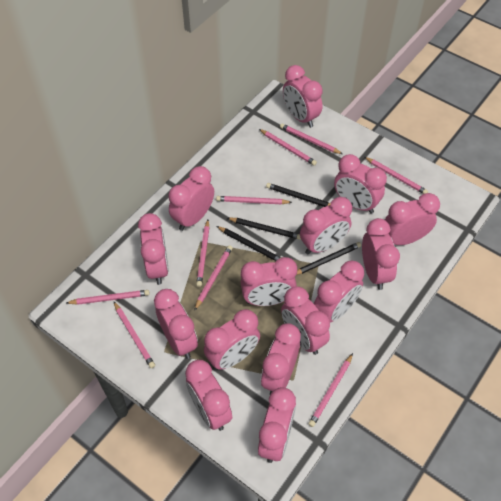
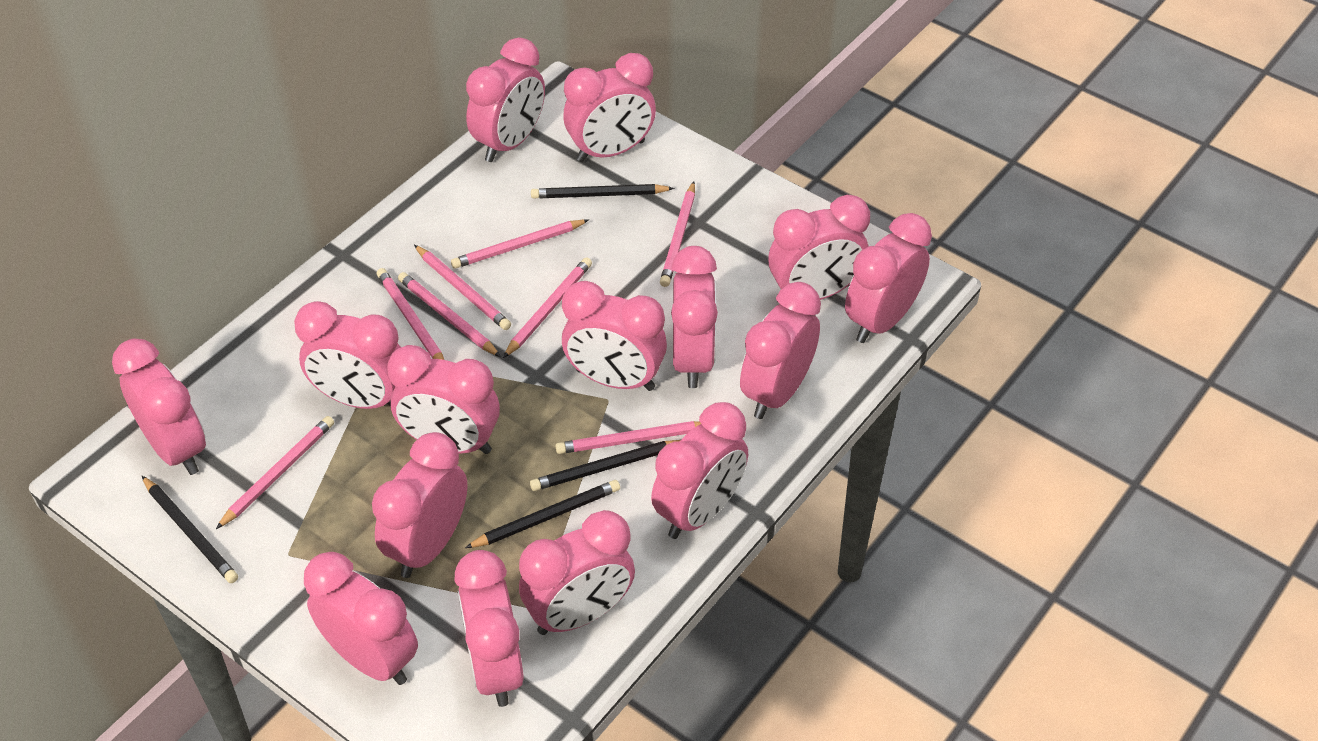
pink pencil: [66,290,150,305] [114,302,155,368] [194,245,233,311] [196,220,210,287] [216,196,292,204] [259,129,317,166] [280,124,343,154] [308,353,353,427] [365,157,428,194] = 9 -> [216,416,334,529] [377,268,444,360] [398,272,501,357] [414,245,511,330] [451,219,589,269] [503,257,592,358] [555,421,701,454] [660,181,695,287] = 8

